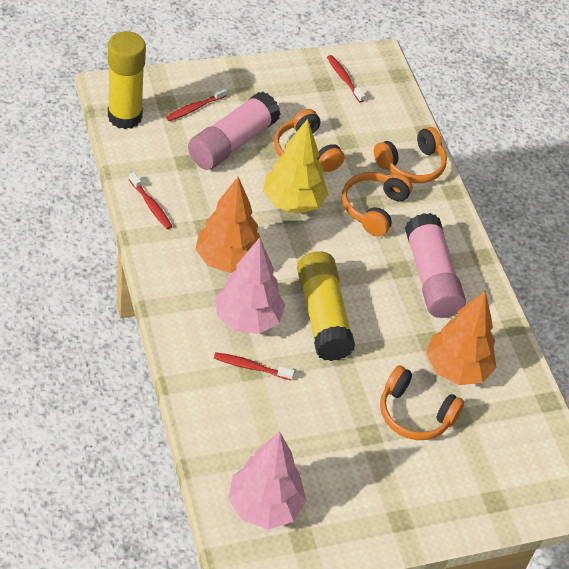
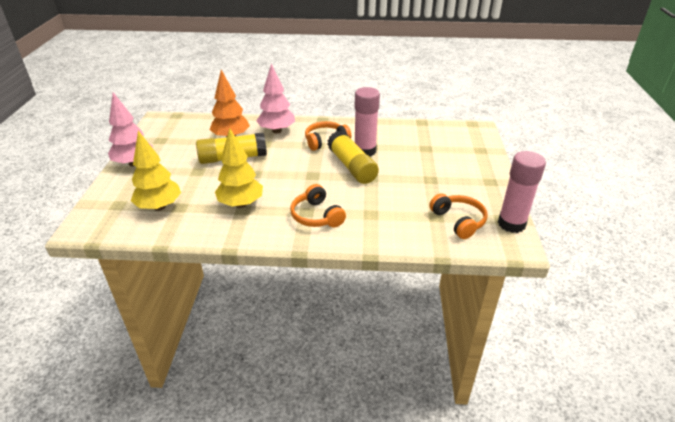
orange headphones: [274,109,345,172] [342,172,412,236] [374,127,447,183] [380,365,464,440] = 4 -> [290,184,346,227] [305,121,351,151] [429,193,488,239] = 3
orange tree: [195,177,261,273] [426,290,496,385] = 2 -> [210,70,250,137] = 1
red toothbrush: [129,172,172,229] [166,87,227,121] [214,352,295,381] [327,55,365,103] = 4 -> none = 0
yellow tree: [263,119,328,214] = 1 -> [131,131,181,211] [215,128,263,208] = 2

